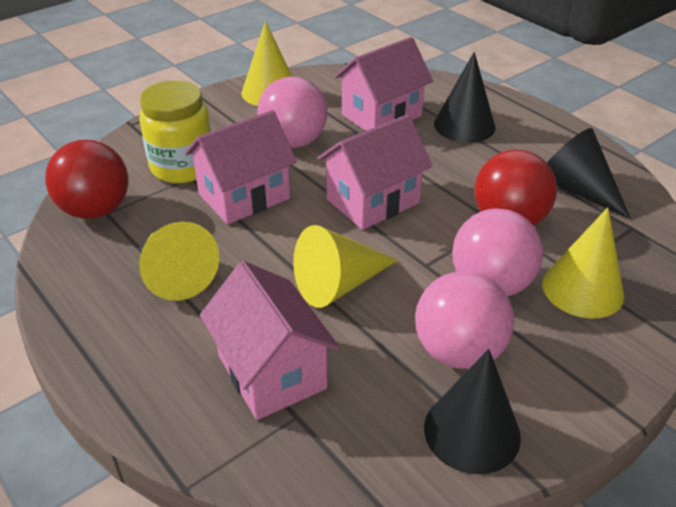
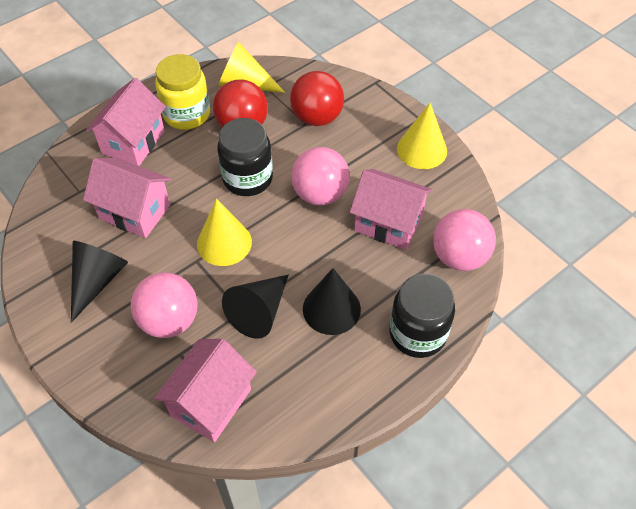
black jar: none = 0 -> [217,118,273,196] [389,274,455,358] = 2
yellow cone: [139,222,219,301] [241,21,292,106] [293,225,398,308] [542,207,624,319] = 4 -> [197,199,252,266] [219,42,285,93] [397,103,447,169] = 3

